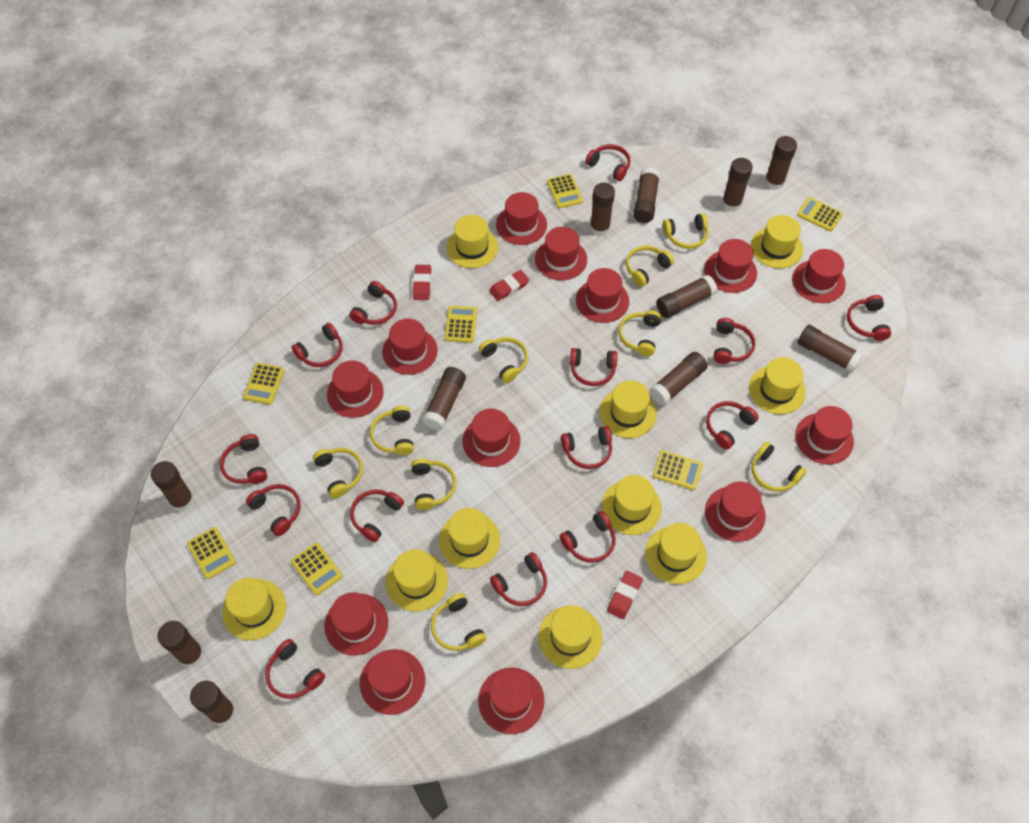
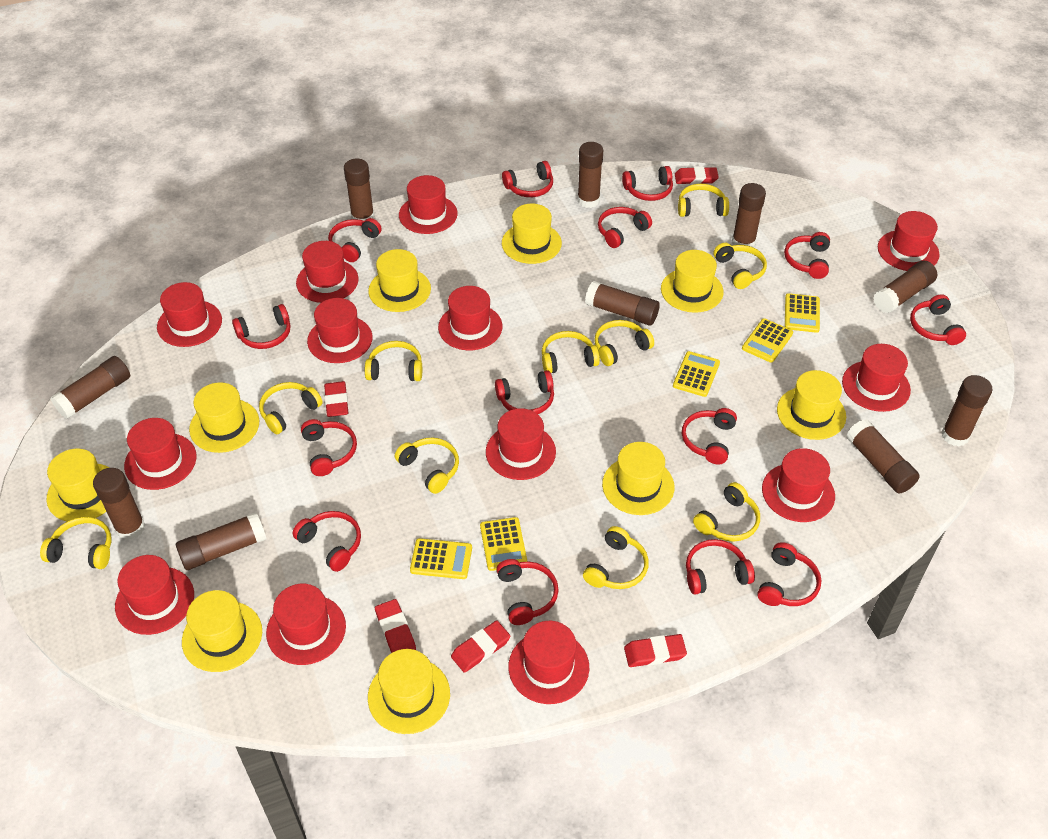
brown glue stick: [151,461,194,511] [157,621,204,667] [190,681,236,726] [422,367,466,430] [590,182,615,236] [633,168,660,223] [649,352,708,406] [656,275,717,318] [722,158,753,211] [765,136,797,190] [797,325,864,373] = 11 -> [51,356,130,419] [93,468,145,540] [176,512,266,570] [344,159,375,221] [577,142,603,208] [585,281,659,326] [732,183,766,248] [846,419,920,493] [873,261,937,313] [941,375,992,446] = 10
red eraser: [413,265,431,300] [489,270,529,301] [607,571,643,619] = 3 -> [324,381,348,417] [375,599,416,653] [451,620,510,673] [624,634,687,667] [675,167,719,184] = 5
yellow calculator: [187,527,236,579] [243,363,284,404] [291,542,343,595] [445,306,477,343] [547,174,583,208] [653,450,703,490] [797,197,843,232] = 7 -> [410,538,472,579] [480,517,527,571] [673,351,720,397] [742,318,793,363] [785,293,820,333] = 5
yellow hat: [223,577,286,640] [386,549,448,611] [439,508,500,569] [446,215,498,268] [538,605,603,669] [599,380,657,438] [602,475,662,535] [645,523,707,584] [749,357,806,415] [751,215,803,268] = 10 -> [47,449,110,521] [182,590,262,672] [189,382,259,453] [368,249,431,312] [368,649,450,734] [502,203,562,264] [602,442,674,515] [661,250,724,313] [777,370,846,440] = 9
yellow headphones: [313,448,363,498] [370,406,414,455] [411,459,456,510] [431,593,486,651] [479,337,528,383] [618,310,662,356] [626,245,674,287] [663,213,709,249] [752,442,807,492] = 9 -> [40,517,112,569] [259,382,323,434] [365,341,422,381] [395,437,459,494] [542,331,600,373] [583,526,649,589] [594,320,654,366] [678,184,729,217] [693,482,760,542] [713,243,767,289] = 10

